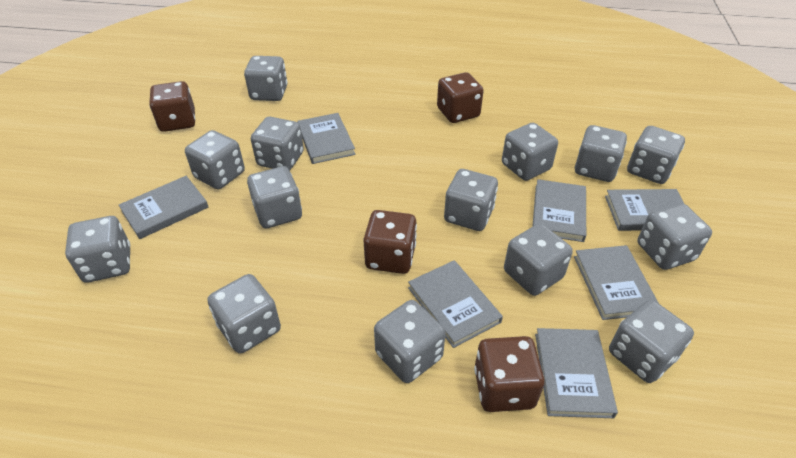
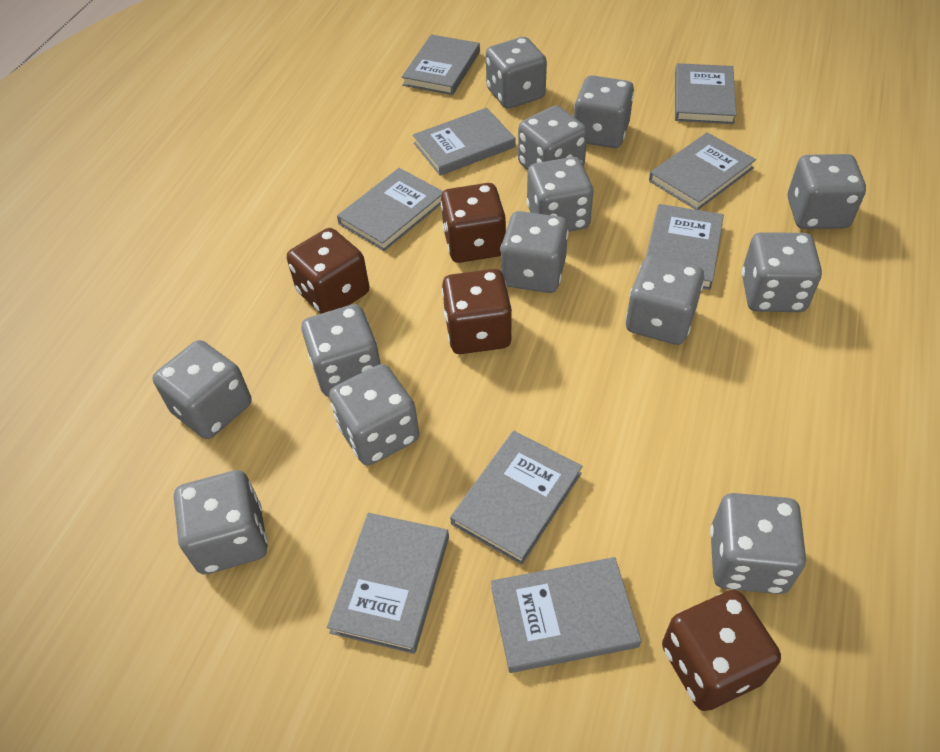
grey book: [119,176,208,239] [297,113,355,164] [408,260,503,348] [532,179,586,242] [535,328,618,418] [574,245,658,320] [605,189,684,231] = 7 -> [327,513,449,654] [337,168,443,251] [402,34,480,95] [413,108,516,176] [450,431,583,565] [491,557,641,673] [646,204,724,290] [649,132,756,210] [675,63,737,124] = 9
grey dice: [65,216,130,283] [185,130,245,189] [207,274,281,354] [244,56,287,101] [247,166,302,228] [251,117,304,171] [374,300,446,383] [444,169,498,231] [502,123,558,181] [504,224,573,296] [575,125,627,182] [609,300,694,383] [627,126,685,184] [637,203,712,270] = 14 -> [152,340,251,439] [174,470,267,574] [301,304,381,397] [329,364,419,466] [486,37,547,109] [500,211,569,293] [518,105,587,170] [527,157,593,232] [574,75,634,148] [626,255,704,345] [710,493,806,594] [742,232,822,312] [788,154,866,229] = 13

